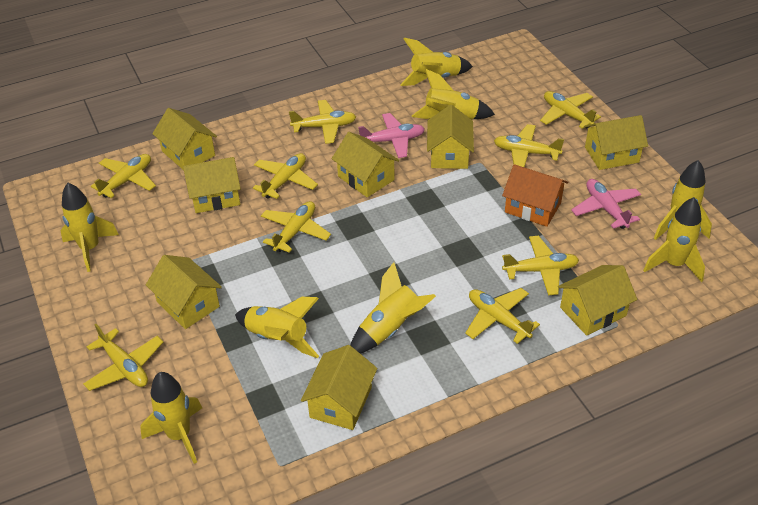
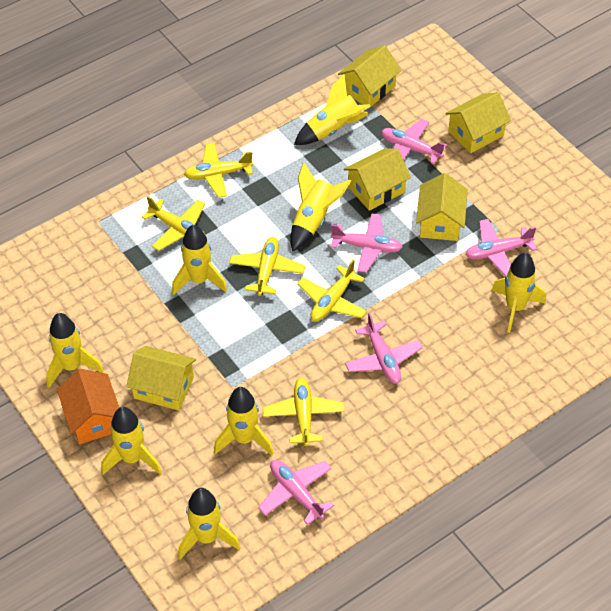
pink plane: [358,113,425,158] [571,179,641,229] = 2 -> [258,460,334,525] [331,213,403,273] [345,313,423,384] [381,119,447,164] [465,219,537,276] = 5
yellow house: [146,255,222,329] [152,108,217,170] [183,157,241,213] [301,345,377,430] [332,132,399,197] [427,105,474,169] [558,265,637,336] [584,115,648,170] = 8 -> [126,346,196,411] [338,45,402,108] [344,148,411,211] [416,173,468,241] [445,92,511,153] = 5
yellow plane: [83,324,163,391] [91,154,156,198] [253,153,318,199] [261,201,331,253] [289,100,356,144] [465,288,540,344] [494,124,564,167] [502,236,579,295] [540,91,601,129] = 9 -> [142,196,205,251] [184,143,253,198] [229,237,305,296] [263,378,345,446] [297,259,367,321] = 5

